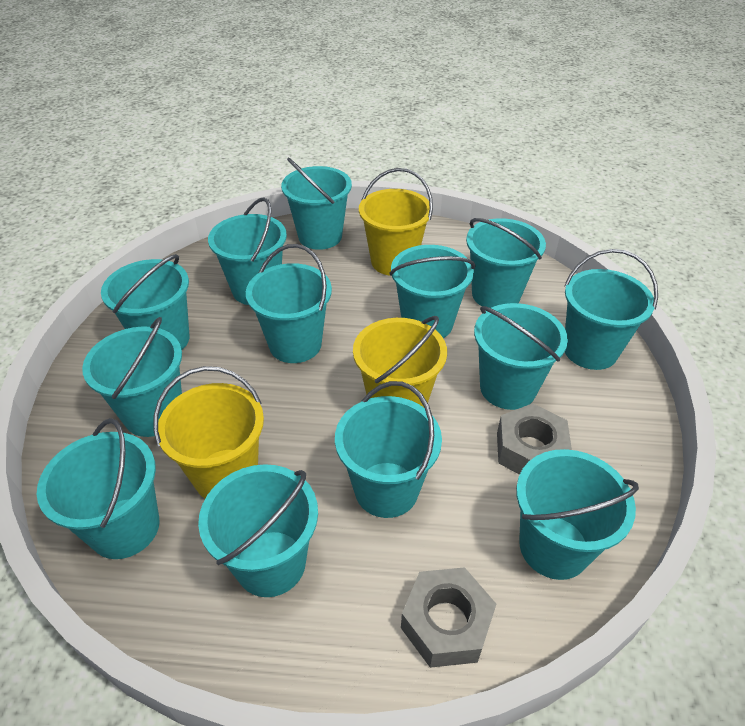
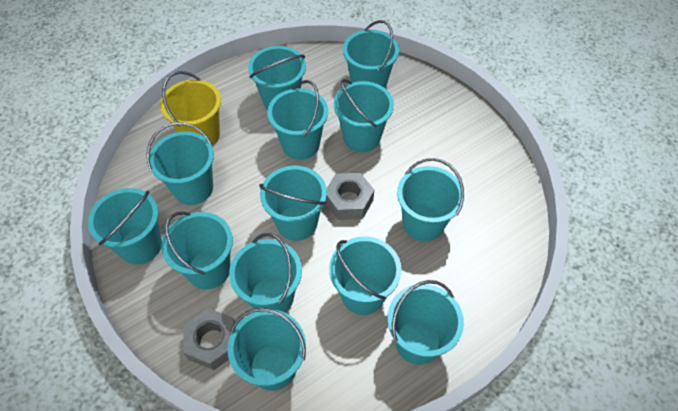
yellow bucket: [154,366,264,498] [353,316,447,407] [359,168,433,276] = 3 -> [160,71,221,146] = 1

